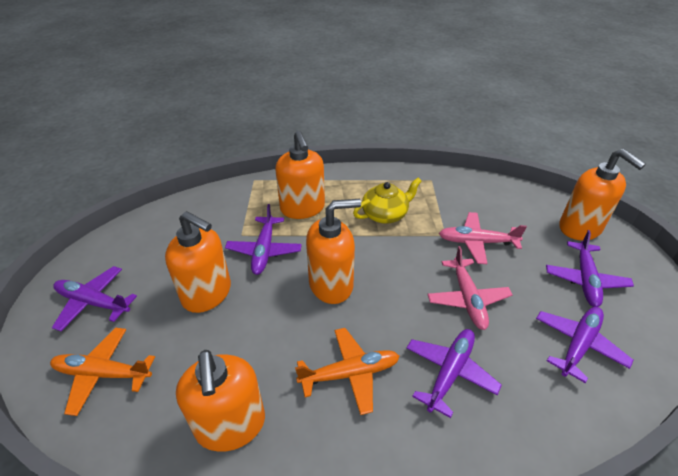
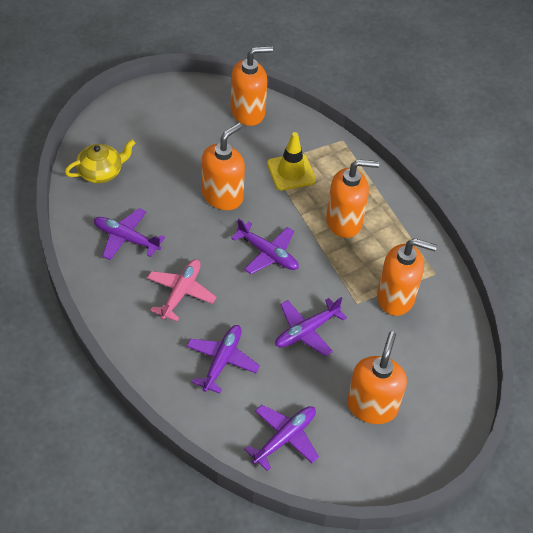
orange plane: [50,328,155,416] [295,328,400,415] = 2 -> none = 0
pink plane: [427,246,512,330] [439,212,527,264] = 2 -> [147,259,217,322] = 1
yellow traffic cone: none = 0 -> [267,132,316,190] = 1

